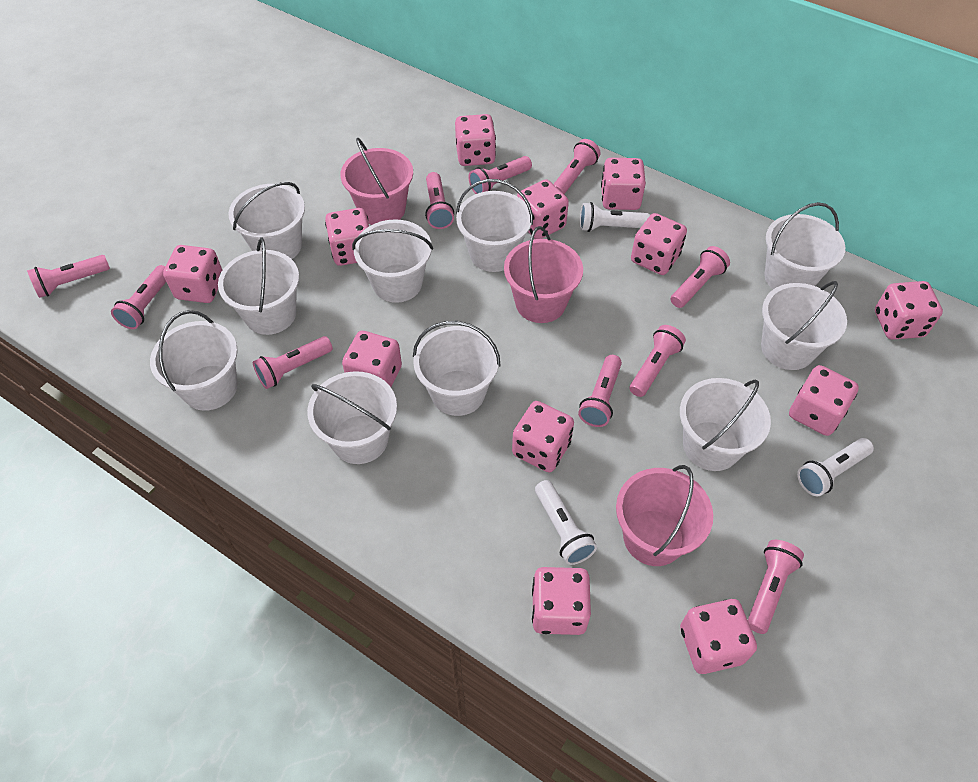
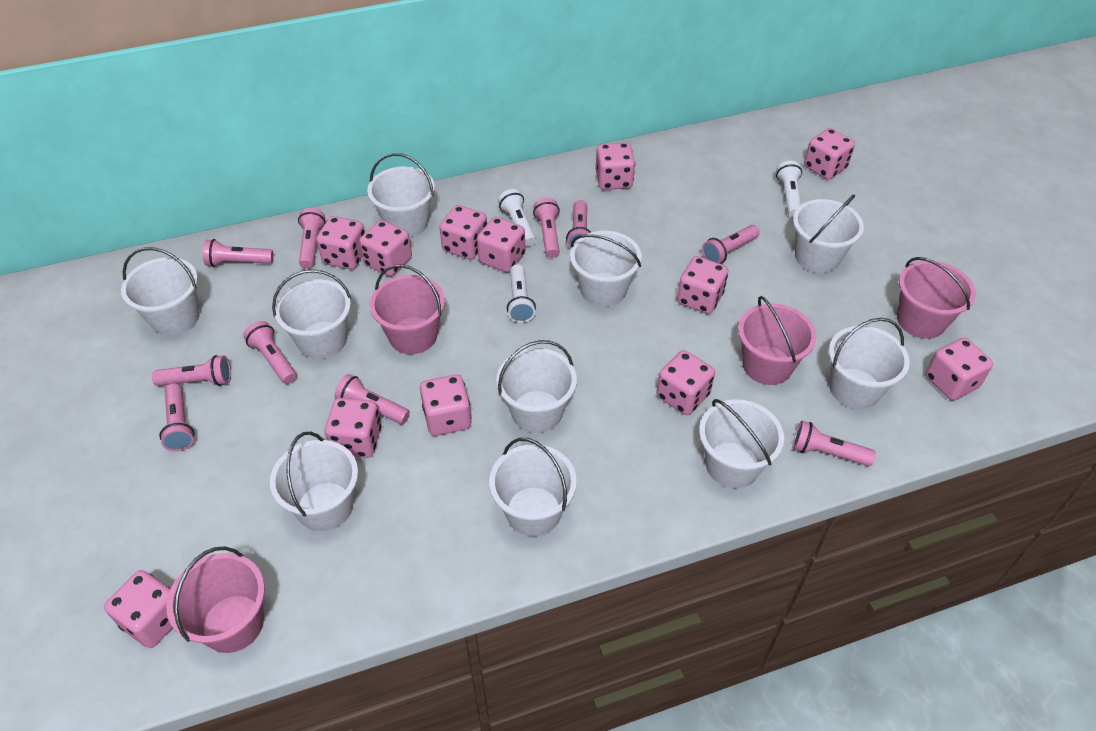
pink bucket: [340,138,413,225] [504,226,583,323] [616,465,713,566] = 3 -> [166,547,265,653] [370,264,445,354] [738,296,816,385] [897,257,976,339] = 4

